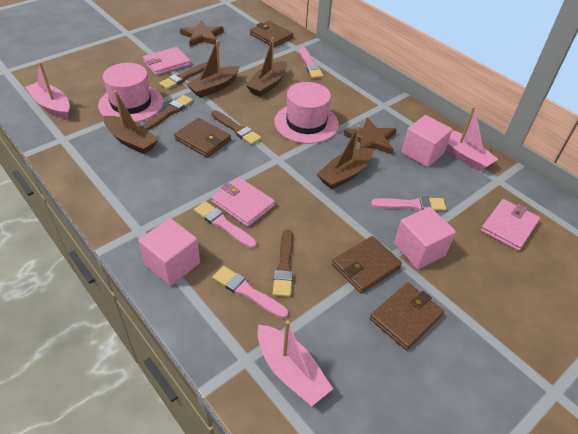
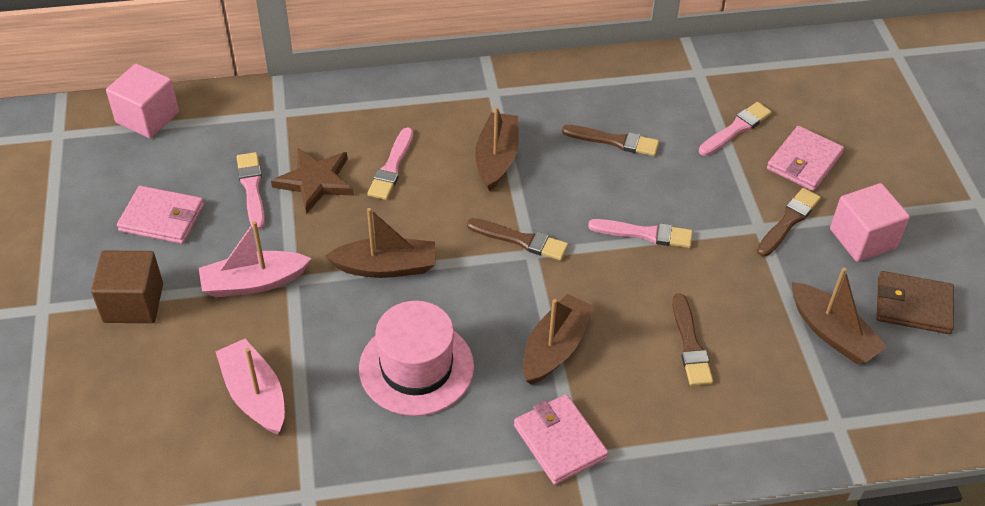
brown cube: none = 0 -> [91,251,163,323] = 1
brown star: [180,21,224,46] [344,118,397,154] = 2 -> [271,148,354,213] = 1
brown wallet: [174,118,231,158] [250,21,294,47] [332,236,402,293] [370,282,444,350] = 4 -> [876,271,954,334] = 1
pink boat: [25,62,70,119] [257,320,333,406] [446,106,498,171] = 3 -> [199,221,311,297] [216,339,285,434] = 2
pink cube: [139,218,200,286] [394,207,456,269] [402,115,452,167] = 3 -> [106,63,179,138] [830,183,910,262] = 2
pink hat: [98,63,163,122] [274,82,339,144] = 2 -> [359,301,474,416] = 1

